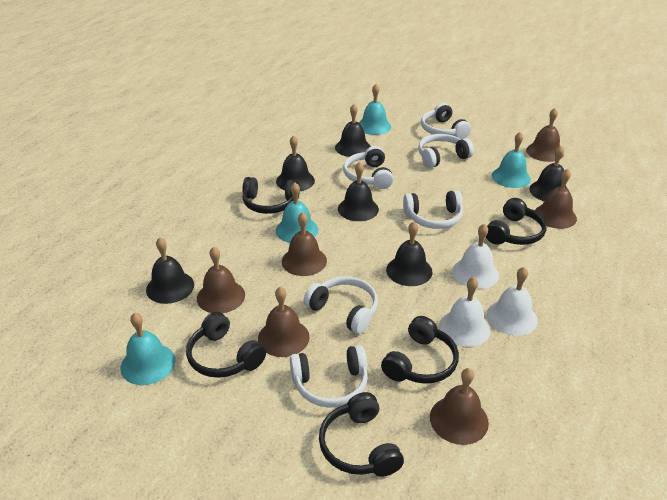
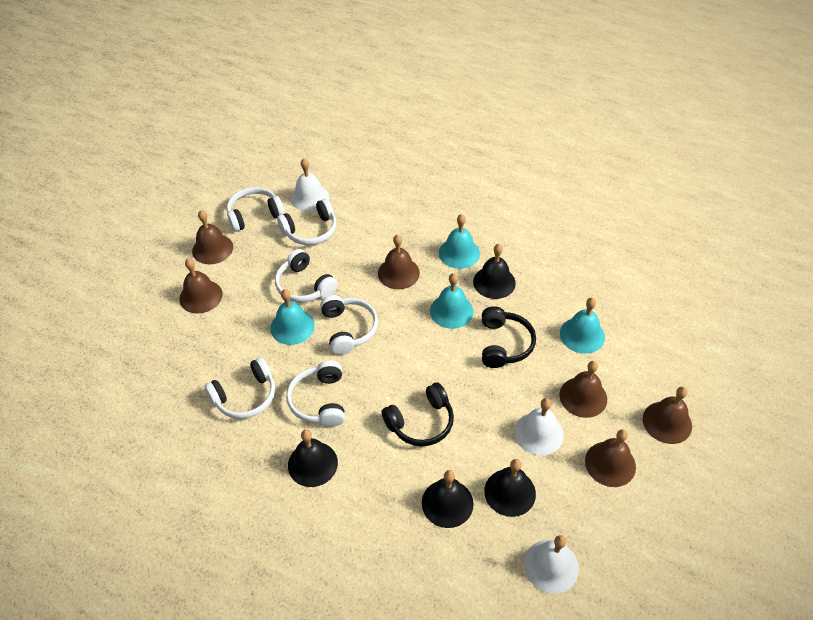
black bell: [146,238,194,304] [276,135,315,191] [335,104,371,157] [338,162,379,221] [386,222,432,286] [529,145,568,201] = 6 -> [288,430,338,487] [422,470,474,528] [473,244,516,299] [484,459,536,517] = 4
black headphones: [186,312,266,378] [242,177,300,214] [319,392,404,477] [381,316,459,384] [486,198,547,245] = 5 -> [382,382,454,446] [482,306,536,368] = 2

